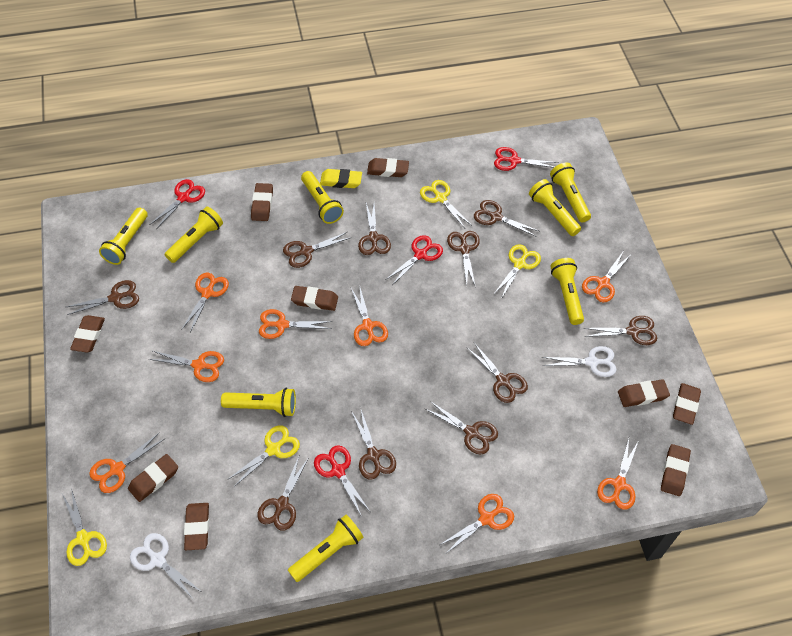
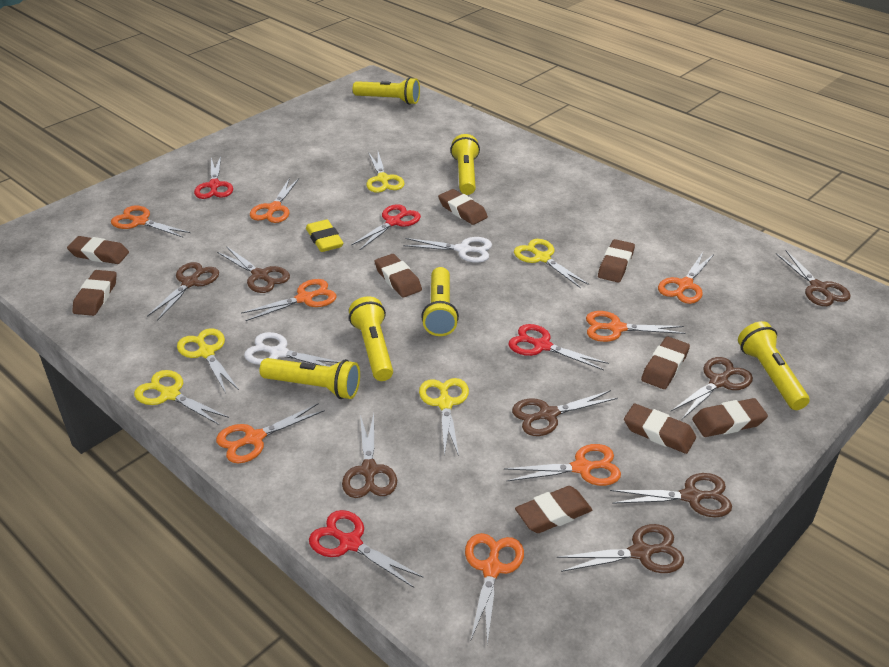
brown scissors: [66,280,139,315] [258,456,309,530] [283,232,351,268] [351,407,396,479] [358,203,391,255] [425,401,498,455] [447,231,480,287] [467,343,528,403] [474,200,539,237] [584,316,657,345] = 10 -> [147,262,219,321] [217,246,290,293] [342,414,397,498] [512,390,618,436] [557,524,684,573] [610,473,732,517] [671,357,753,419] [776,250,851,306] = 8
yellow flashlight: [99,207,148,265] [165,207,223,263] [221,388,296,417] [288,515,364,582] [301,171,344,224] [529,179,581,236] [550,163,591,223] [550,258,584,325] = 8 -> [260,358,360,399] [349,296,393,381] [353,77,420,105] [421,267,459,336] [450,134,480,195] [738,321,810,410] = 6
yellow scissors: [61,488,107,566] [227,425,300,487] [420,180,471,228] [493,244,541,299] = 4 -> [134,370,229,425] [177,328,239,393] [366,152,405,193] [419,378,469,457] [514,239,589,288] = 5

